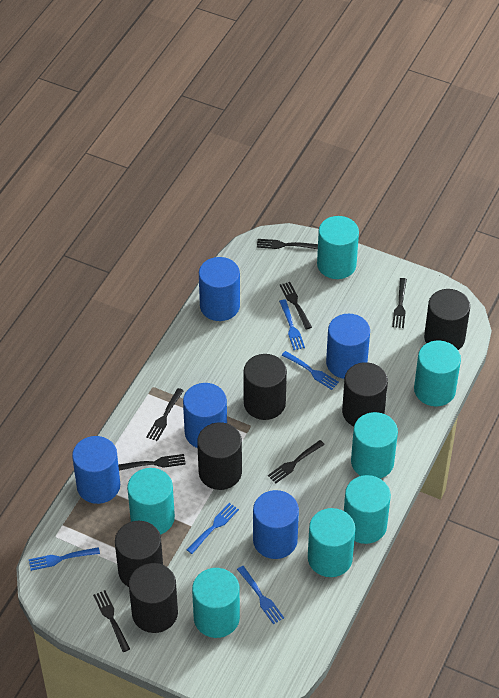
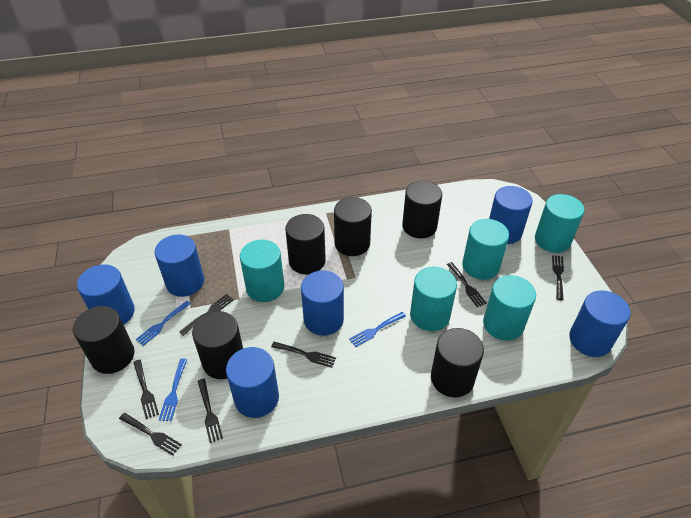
blue cylinder: [72,436,120,504] [183,383,227,448] [199,257,240,321] [253,490,299,559] [326,314,370,379] = 5 -> [77,264,135,325] [154,235,204,297] [226,347,279,418] [301,270,344,335] [489,186,533,244] [569,290,631,357] = 6
blue fork: [29,547,100,571] [187,503,239,554] [237,566,284,624] [279,299,305,350] [282,351,339,390] = 5 -> [136,301,191,346] [159,358,187,421] [349,312,406,347] = 3
turquoise cylinder: [127,468,175,535] [192,568,240,638] [308,508,355,577] [317,216,359,279] [344,475,391,544] [351,412,398,479] [414,341,461,406] = 7 -> [240,240,284,302] [410,267,457,331] [462,219,509,280] [483,275,536,341] [535,194,585,253] = 5

